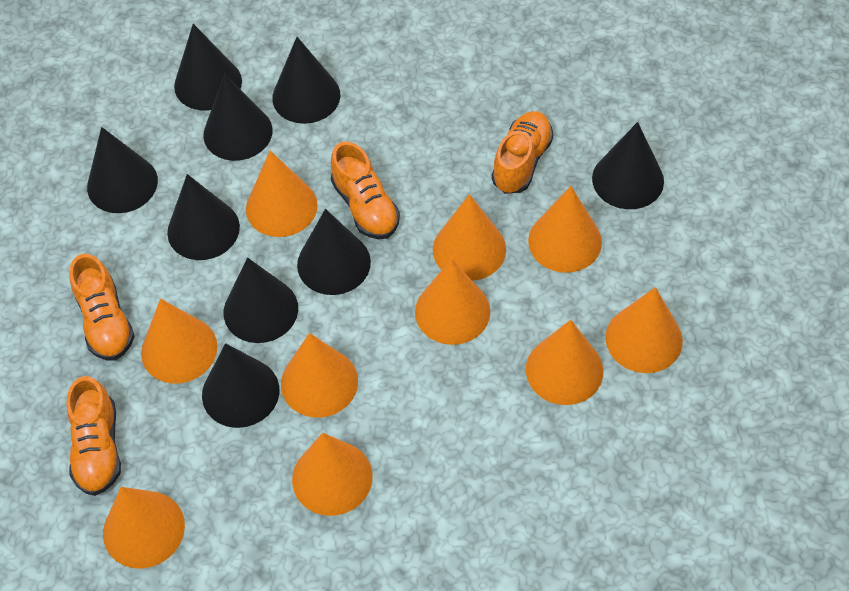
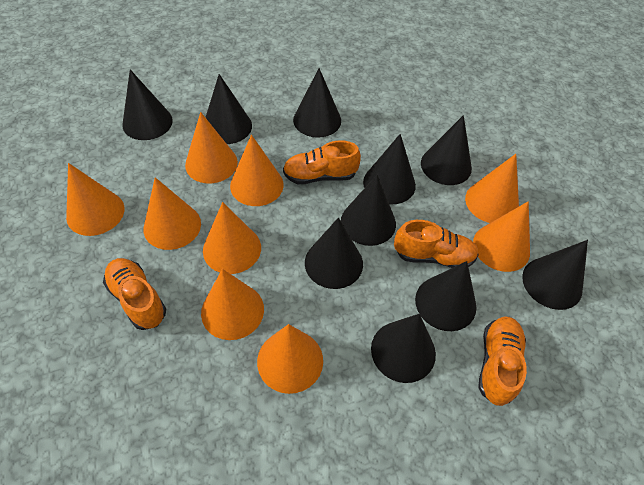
black cone: [87,127,158,213] [167,174,240,260] [174,24,242,110] [202,343,279,428] [203,74,273,161] [224,257,298,343] [272,37,341,124] [297,209,371,295] [592,122,664,209] = 9 -> [122,70,173,140] [205,74,252,144] [293,68,341,138] [305,218,363,289] [341,175,396,246] [363,134,416,204] [371,314,436,383] [415,261,476,331] [421,115,472,185] [522,240,588,310] = 10
orange cone: [103,487,185,569] [141,299,217,383] [246,151,318,237] [281,333,358,418] [292,433,372,516] [415,259,490,345] [433,194,506,281] [526,320,603,405] [528,186,602,273] [605,287,683,373] = 10 -> [66,163,124,236] [143,177,201,250] [185,112,238,183] [201,269,264,340] [203,202,261,274] [230,135,284,206] [257,324,323,394] [465,154,519,223] [473,201,530,272] = 9

